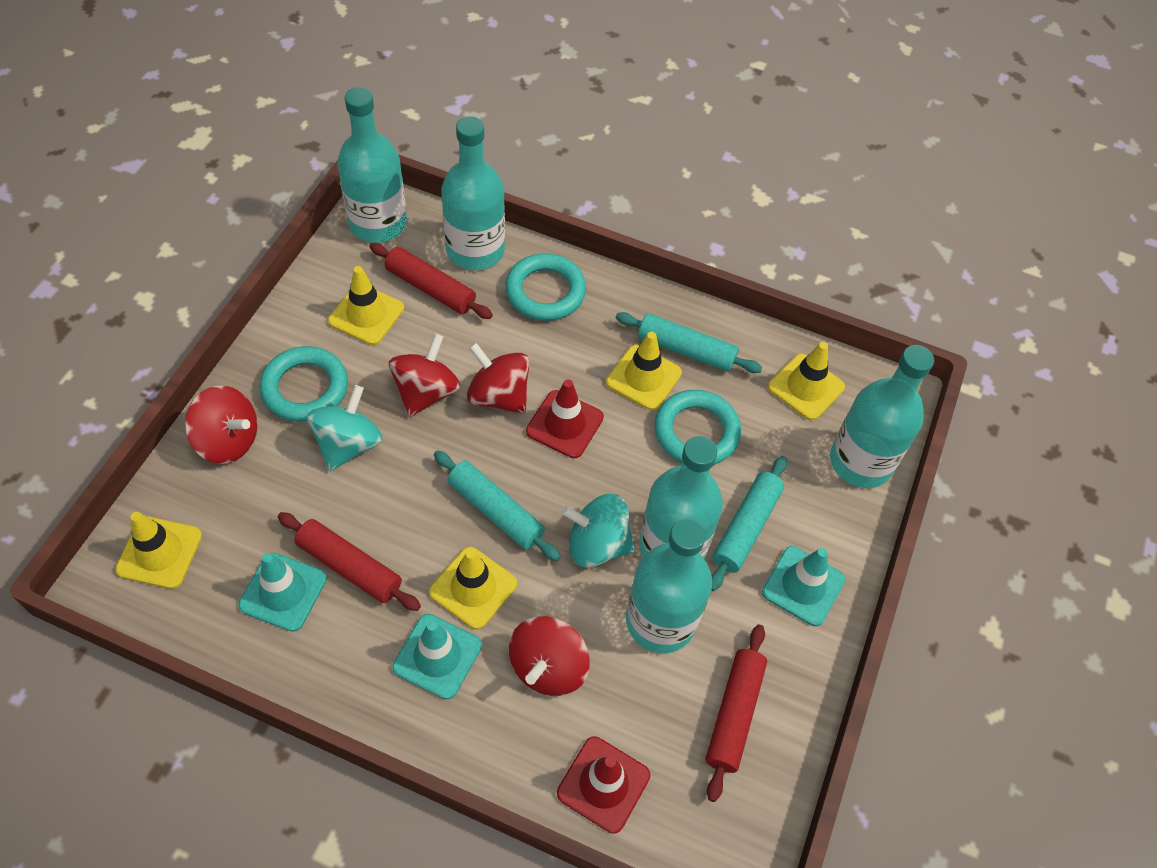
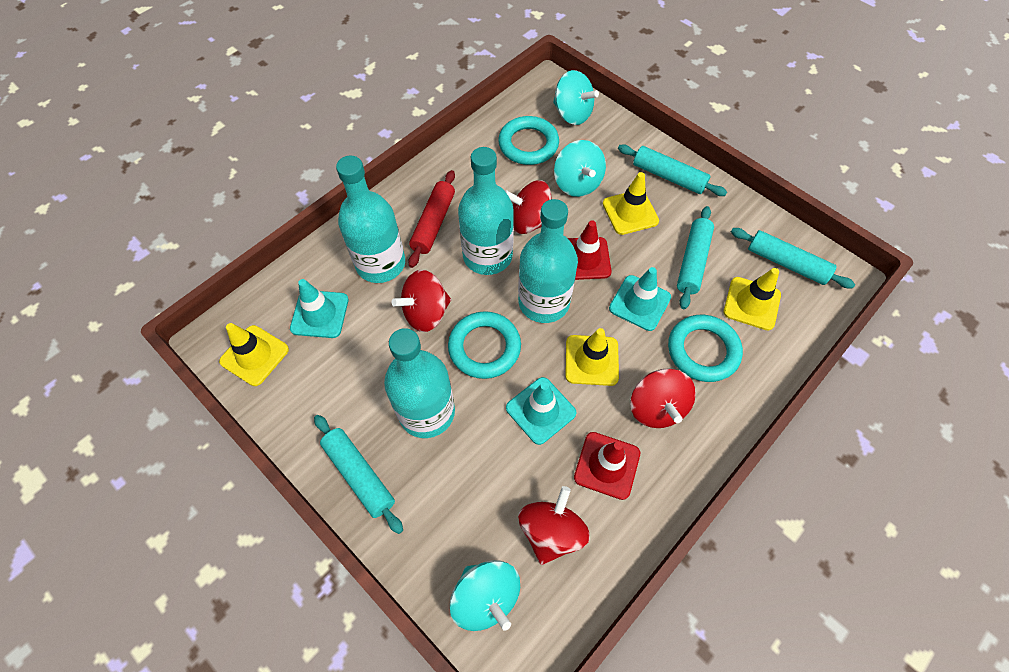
red rolling pin: [278,512,421,611] [369,243,493,319] [706,625,767,802] = 3 -> [408,170,455,268] = 1
turquoise bottle: [337,87,407,243] [441,116,505,270] [626,518,712,653] [639,436,723,559] [830,345,934,488] = 5 -> [336,156,405,283] [384,328,455,438] [458,147,514,275] [518,199,578,323] = 4
turquoise rolling pin: [434,450,561,561] [616,312,762,373] [711,456,787,591] = 3 -> [314,415,403,534] [618,144,727,196] [677,206,714,309] [731,228,855,288] = 4
turquoise spinning top: [307,385,382,471] [561,494,635,568] = 2 -> [450,560,520,631] [553,70,599,125] [554,140,606,197] = 3
yellow traffic cone: [115,512,202,589] [328,266,404,345] [429,547,517,629] [606,332,682,410] [768,342,845,420] = 5 -> [219,323,289,386] [565,328,619,386] [603,172,659,235] [723,268,781,330] = 4

